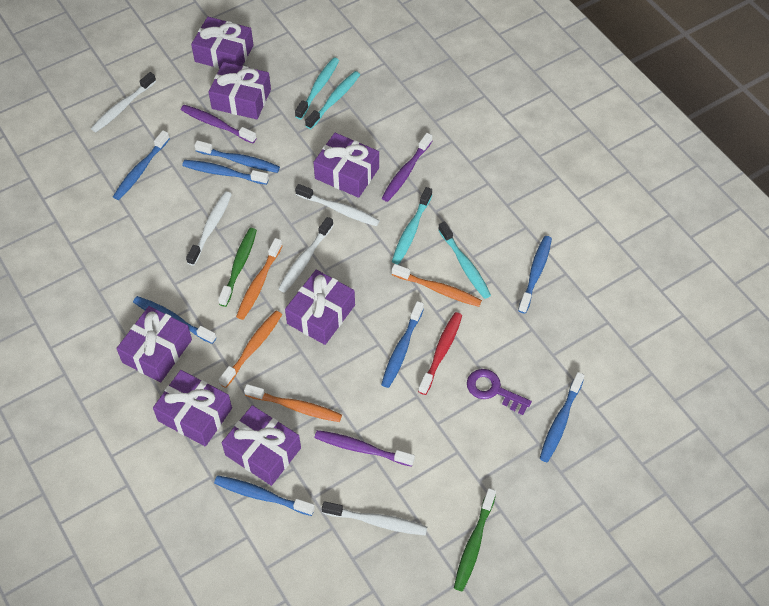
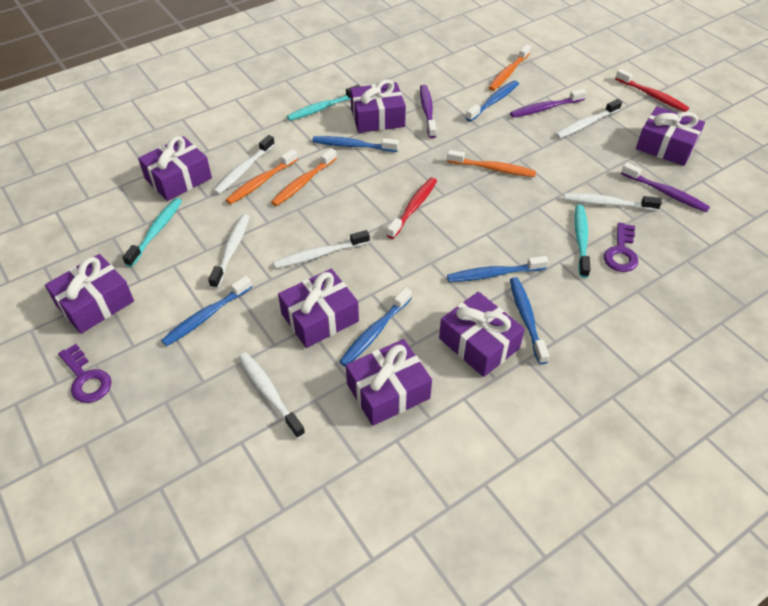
blue toothbrush: [113,130,170,200] [133,296,217,344] [182,160,269,185] [194,140,280,173] [214,476,315,516] [381,301,424,388] [518,236,552,314] [539,372,585,462] = 8 -> [161,276,252,346] [312,136,399,152] [339,287,412,367] [447,256,549,282] [466,81,519,122] [510,277,549,364] = 6
green toothbrush: [218,228,257,307] [454,488,496,591] = 2 -> none = 0
purple key: [467,369,532,415] = 1 -> [58,344,112,403] [604,223,638,272] = 2
red toothbrush: [418,312,462,395] = 1 -> [387,178,437,239] [615,69,689,112] = 2
turquoise toothbrush: [295,57,339,120] [305,71,360,129] [392,187,432,264] [438,222,491,299] = 4 -> [122,198,182,267] [287,85,361,121] [574,204,591,278] = 3
white toothbrush: [91,72,156,132] [186,191,232,266] [278,217,334,293] [295,184,380,226] [322,501,427,536] = 5 -> [208,214,250,289] [213,135,275,194] [238,353,305,439] [273,230,370,269] [555,99,622,139] [564,193,662,211] = 6

